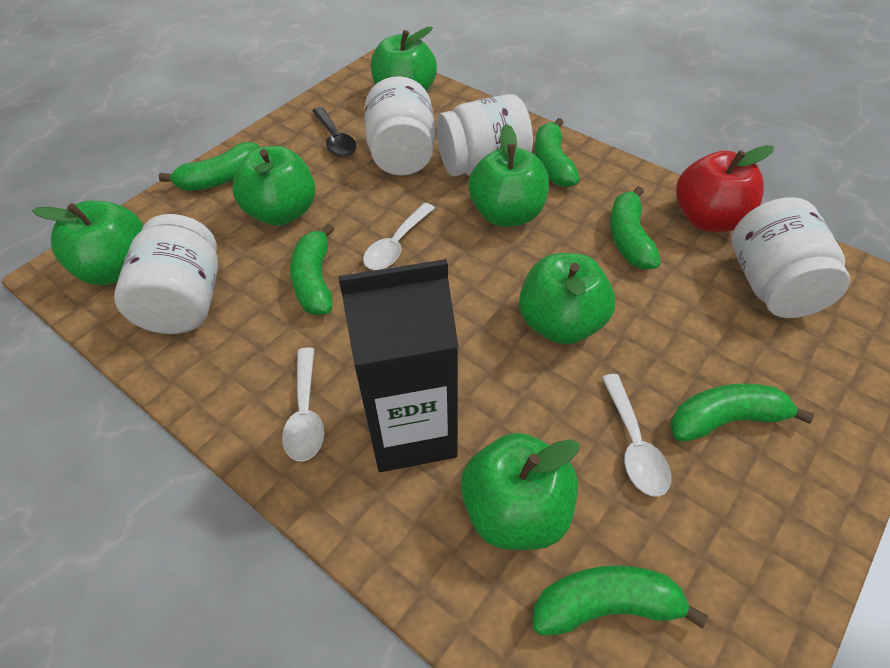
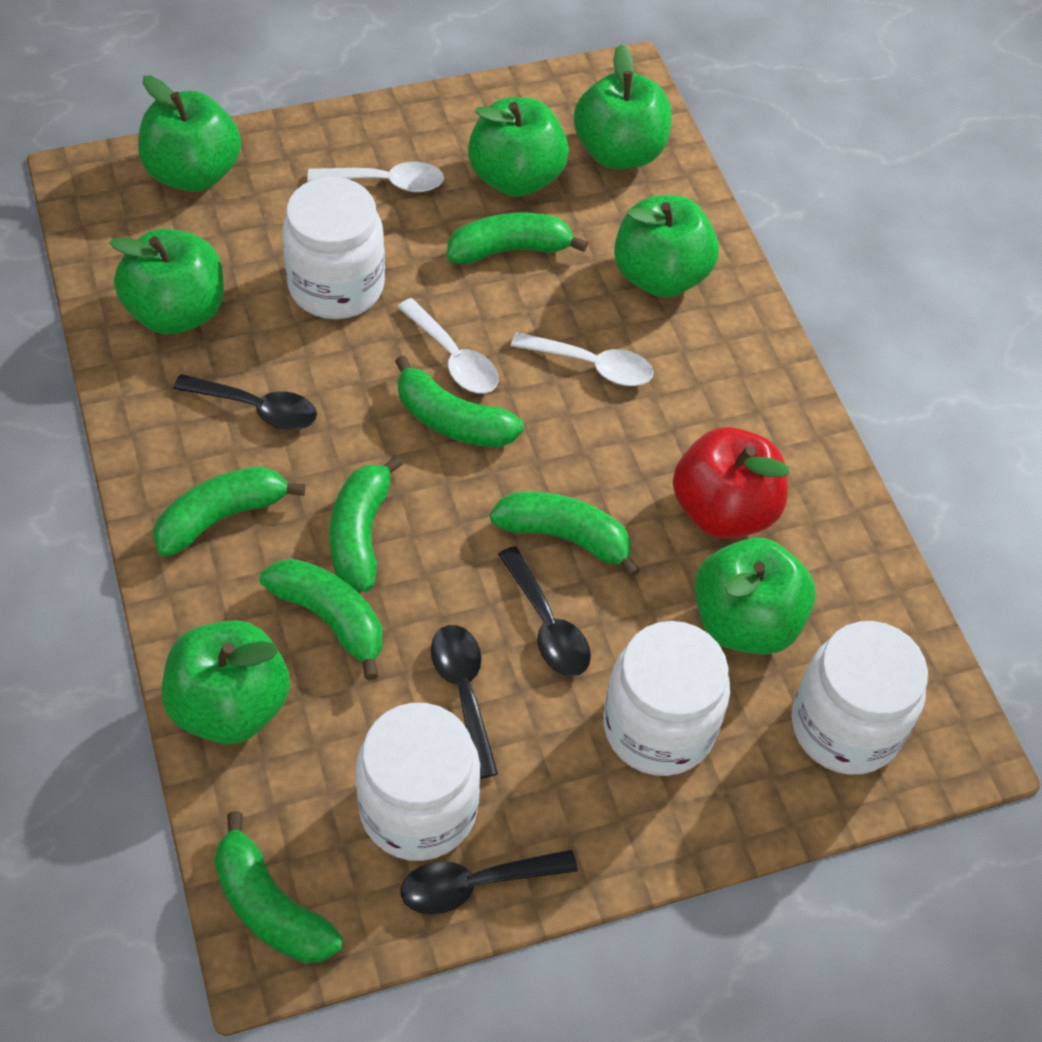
black carton: [338,259,458,472] = 1 -> none = 0
black spoon: [312,107,356,157] = 1 -> [173,374,317,430] [401,849,578,914] [431,625,498,779] [498,546,591,676] = 4
green apple: [32,201,144,285] [233,146,315,226] [371,27,437,92] [461,433,580,550] [469,124,549,227] [519,253,615,344] = 6 -> [109,229,224,334] [138,76,241,192] [162,620,290,744] [468,97,569,197] [574,44,672,169] [614,195,719,297] [695,538,816,655] = 7
green banana: [159,142,259,191] [290,224,334,315] [533,565,708,635] [535,118,580,187] [610,186,661,270] [670,384,814,442] = 6 -> [153,466,305,557] [214,811,343,963] [260,558,382,680] [329,455,403,592] [395,355,524,448] [447,213,588,264] [490,491,640,578] = 7

